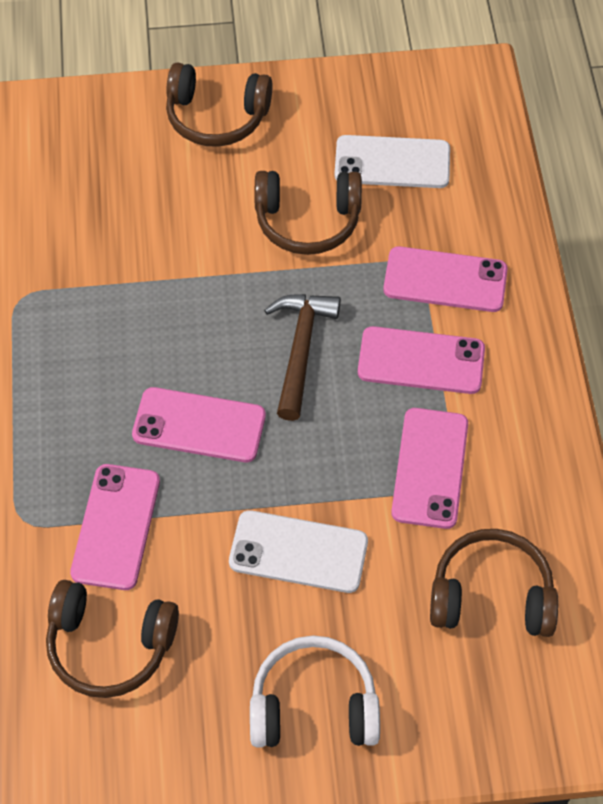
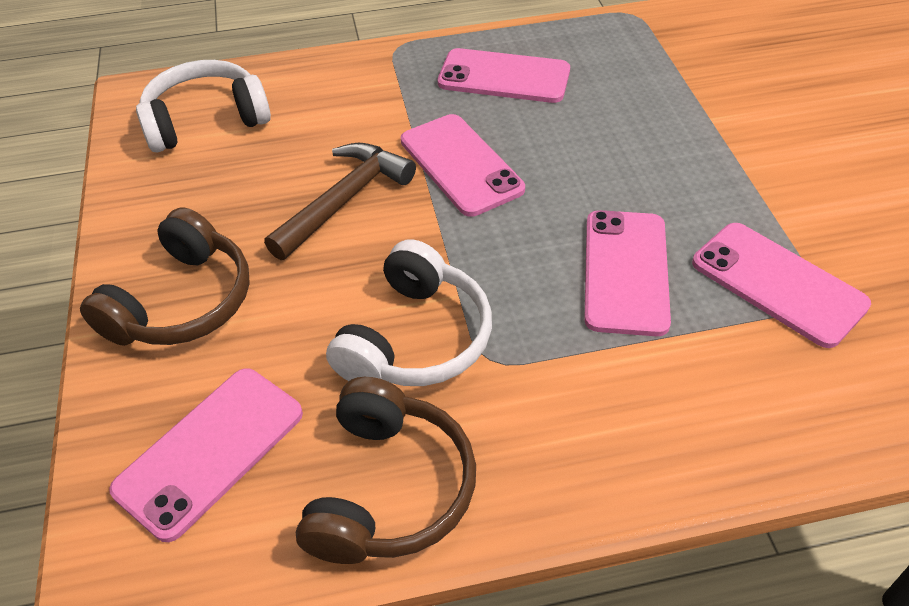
brown headphones: [46,580,179,698] [166,62,273,147] [255,171,362,255] [430,529,558,637] = 4 -> [80,208,250,346] [296,377,476,564] = 2
white headphones: [250,636,380,747] = 1 -> [136,60,271,153] [326,239,492,386] = 2
white phone: [229,510,368,593] [335,135,450,188] = 2 -> none = 0

